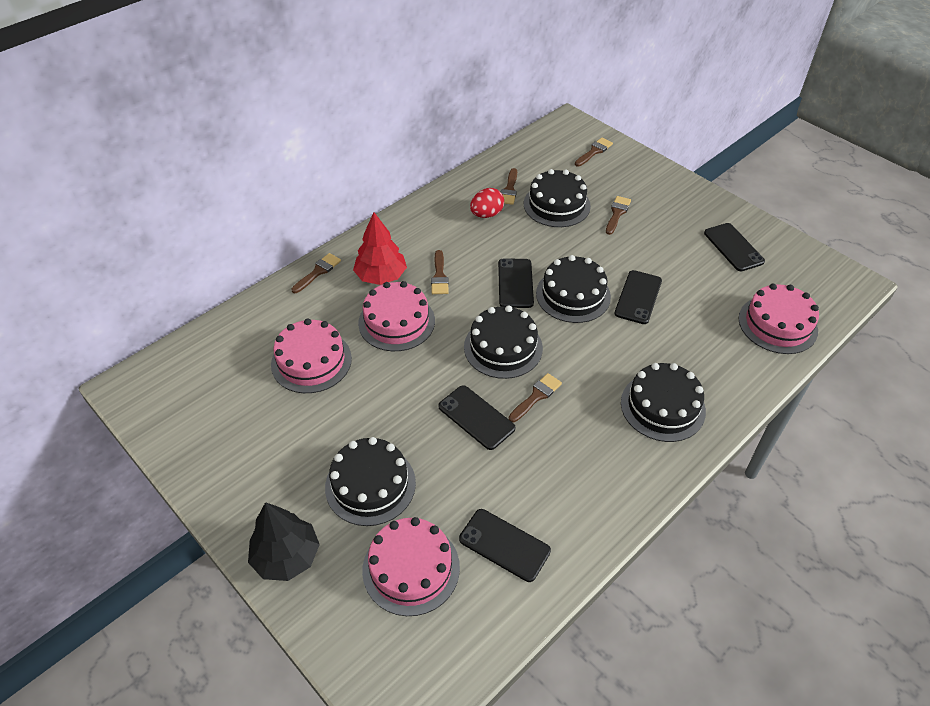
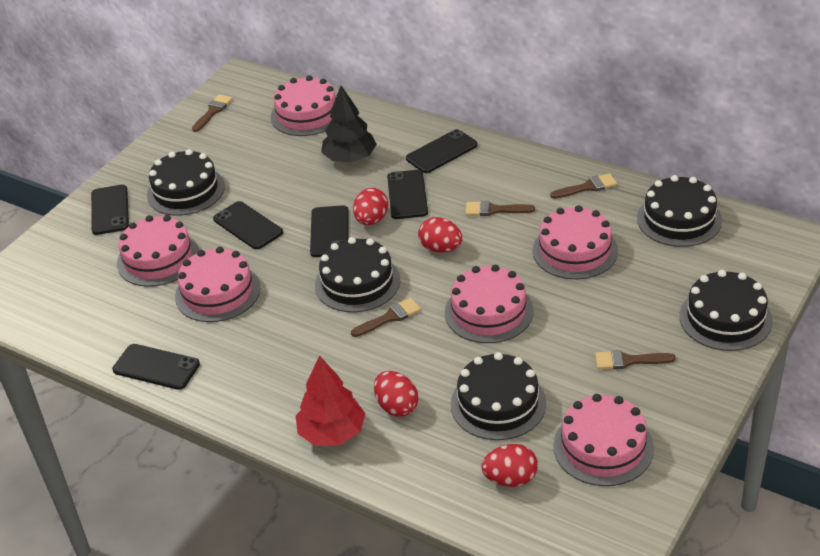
black phone: [438,385,515,450] [459,509,551,582] [498,259,534,308] [614,270,662,324] [704,223,765,271] = 5 -> [91,185,129,235] [112,344,200,390] [213,201,283,249] [310,205,349,257] [387,170,428,219] [406,129,478,173] = 6
brown brush: [291,253,341,293] [431,250,449,294] [501,168,517,205] [509,373,562,422] [575,138,613,167] [606,196,631,235] = 6 -> [192,94,233,132] [351,298,421,337] [466,201,535,216] [550,173,617,199] [595,350,676,369] = 5
pink cake: [271,318,352,393] [358,281,435,351] [362,517,460,616] [739,284,819,354] = 4 -> [117,215,199,287] [175,247,260,322] [271,75,336,136] [445,265,533,343] [532,205,618,279] [553,394,654,486] = 6
red egg: [470,188,504,218] = 1 -> [353,188,388,225] [374,371,418,417] [418,217,462,253] [481,444,538,487] = 4

